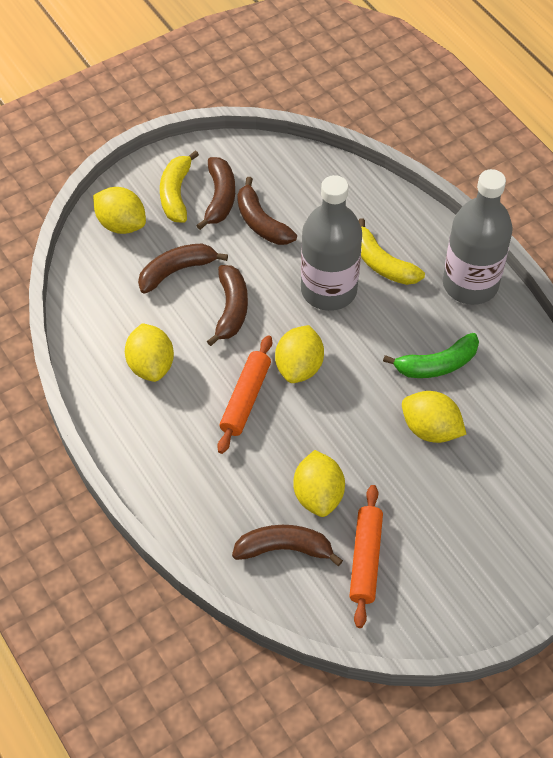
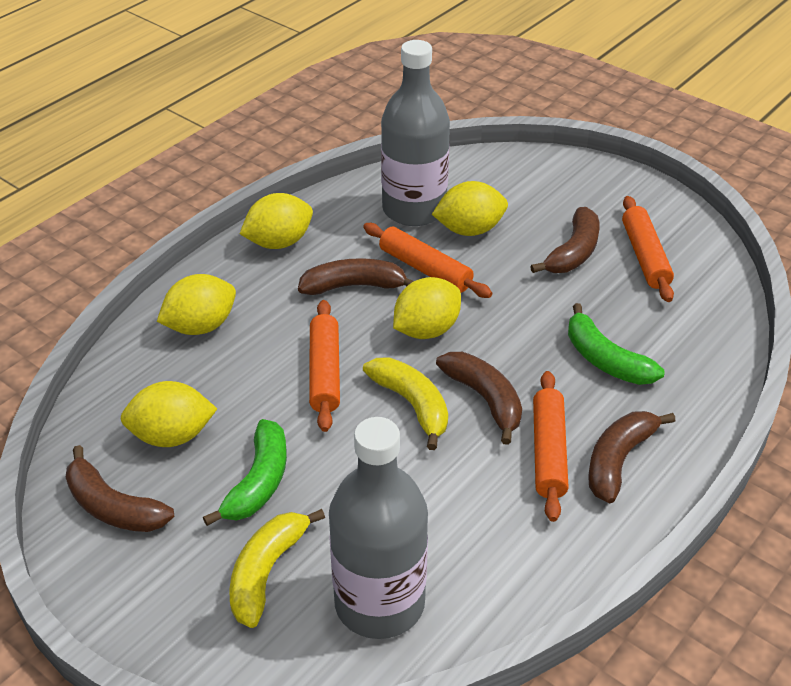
green banana: [383,333,479,378] = 1 -> [203,419,287,526] [568,303,665,385] = 2
orange rolling pin: [217,335,272,454] [349,485,383,628] = 2 -> [309,300,340,432] [363,223,492,298] [533,371,569,522] [622,196,674,302] = 4

